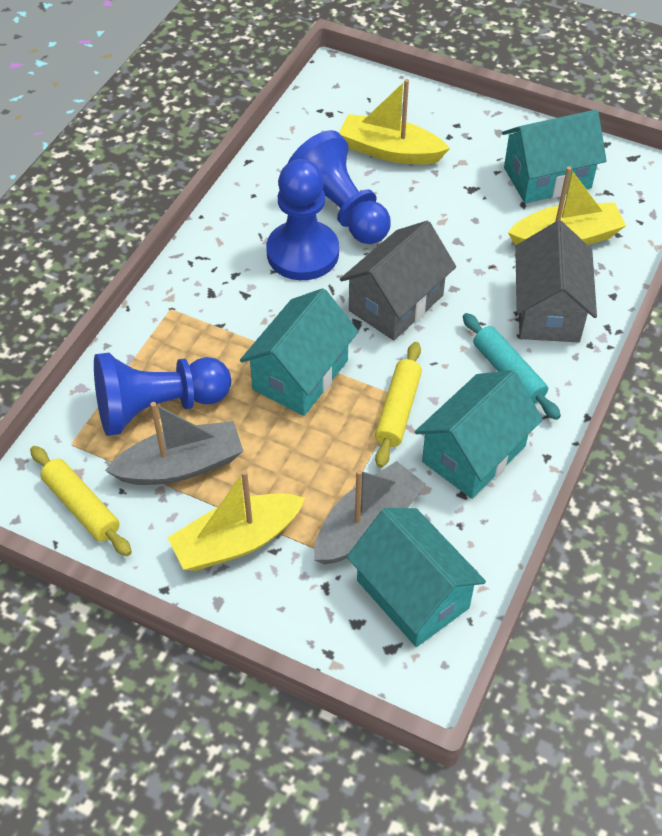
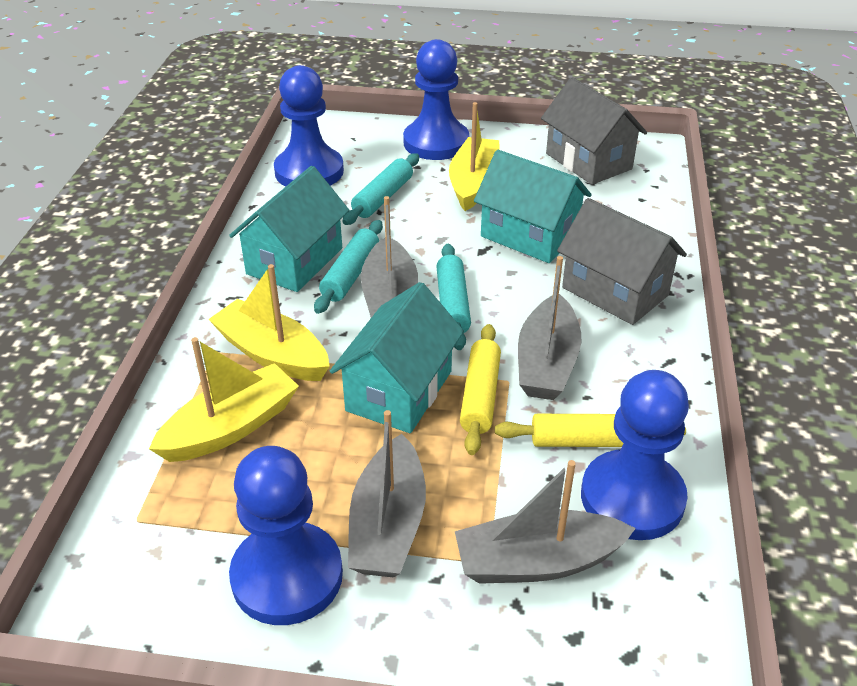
blue pawn: [94,353,231,436] [266,159,339,280] [287,130,391,244] = 3 -> [229,446,343,625] [274,65,344,187] [403,39,469,160] [581,370,689,540] = 4
grey boat: [105,402,243,485] [314,461,426,565] = 2 -> [348,410,426,578] [361,196,418,318] [455,460,636,584] [518,256,581,400] = 4
turquoise house: [240,288,359,416] [347,508,486,647] [415,370,543,499] [502,109,607,203] = 4 -> [229,166,350,292] [330,282,464,433] [474,150,592,263] = 3
turquoise rolling pin: [463,313,561,420] = 1 -> [314,220,383,314] [343,153,419,225] [436,244,471,350] = 3

